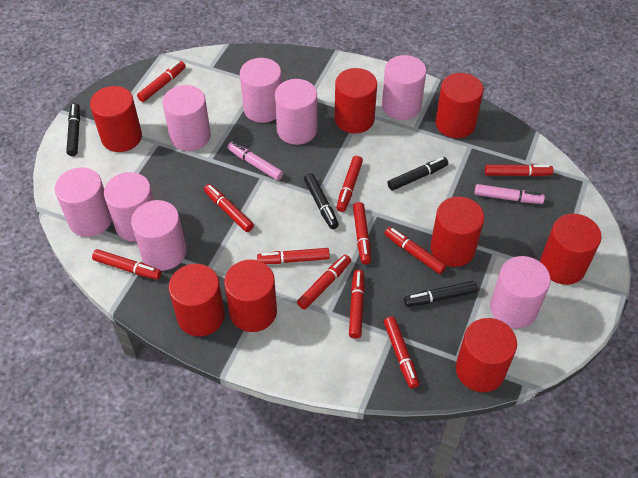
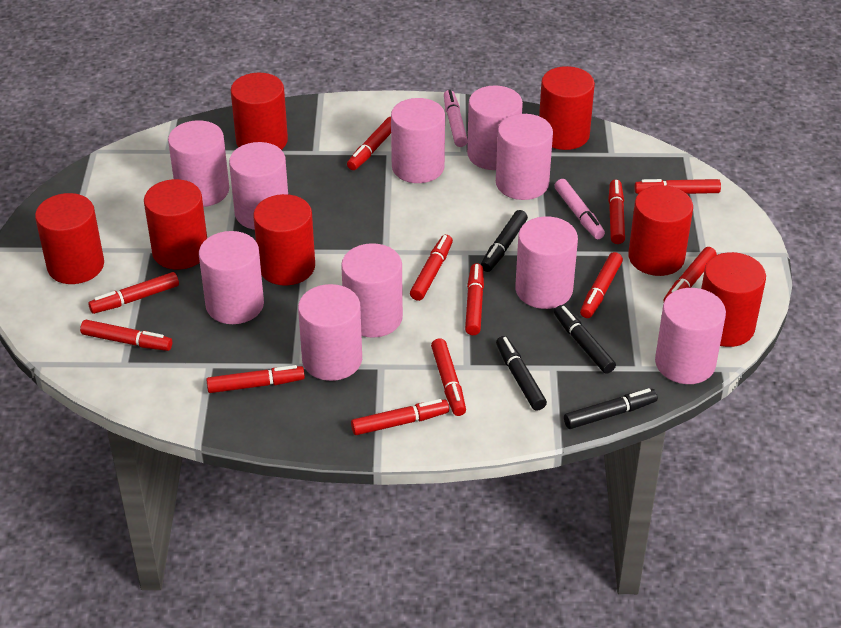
pink cylinder: [55,167,112,237] [104,172,154,242] [131,200,186,271] [162,85,211,151] [240,58,282,123] [275,79,317,145] [382,55,427,120] [490,256,551,329] = 8 -> [168,120,229,207] [199,231,264,324] [229,142,288,230] [298,284,362,381] [341,243,403,338] [391,98,445,183] [467,86,523,170] [496,114,553,200] [515,216,578,309] [655,288,726,384] = 10
red cylinder: [90,86,142,152] [169,264,225,336] [224,259,277,332] [334,68,377,134] [430,197,484,267] [435,73,484,138] [456,318,517,392] [540,214,602,285] = 8 -> [35,193,104,284] [144,179,207,270] [231,73,288,150] [253,194,315,286] [539,66,595,150] [628,185,693,276] [701,252,766,347] = 7
red marker: [92,249,161,280] [137,61,186,102] [204,184,254,232] [257,248,330,264] [297,255,351,309] [336,156,363,212] [349,270,365,339] [353,202,371,264] [384,227,447,274] [384,316,419,388] [485,164,553,177] = 11 -> [80,320,172,351] [88,272,179,314] [206,365,305,393] [347,117,391,170] [351,399,449,435] [410,235,453,301] [431,338,466,416] [465,263,484,335] [580,252,623,318] [608,180,625,244] [634,179,721,194] [664,247,717,301] = 12

